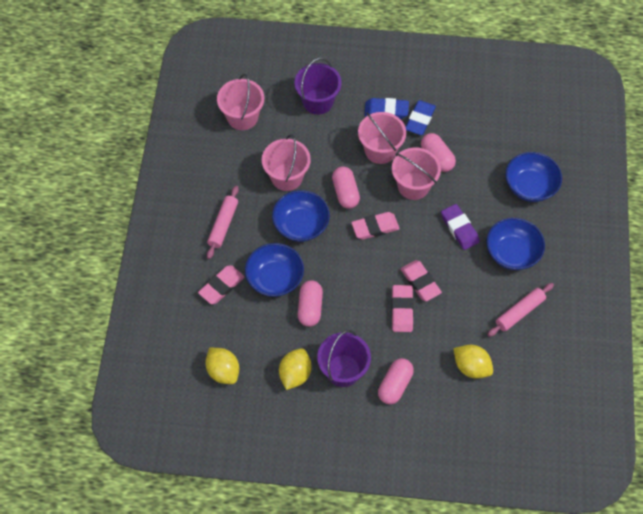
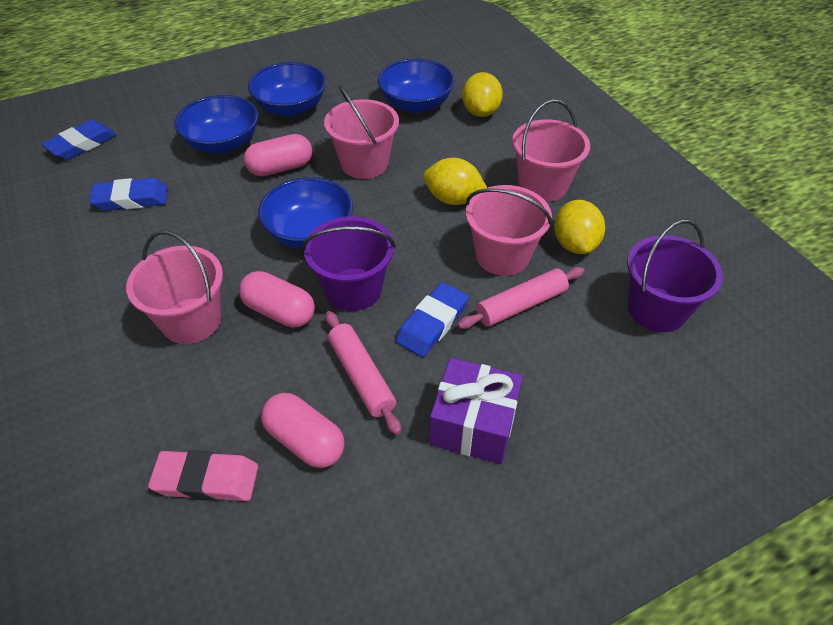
blue eraser: [364,98,409,119] [406,100,436,135] = 2 -> [42,120,117,160] [89,178,168,211] [396,282,469,357] = 3
pink capsule: [298,280,323,327] [332,166,360,209] [378,358,414,404] [421,133,456,172] = 4 -> [239,271,315,328] [244,134,312,176] [261,393,345,468] = 3
pink eraser: [198,265,245,304] [351,212,400,240] [391,285,414,332] [401,260,442,301] = 4 -> [148,450,258,501] = 1
purple eraser: [441,204,480,250] = 1 -> none = 0
purple gift: none = 0 -> [429,358,523,464] = 1

